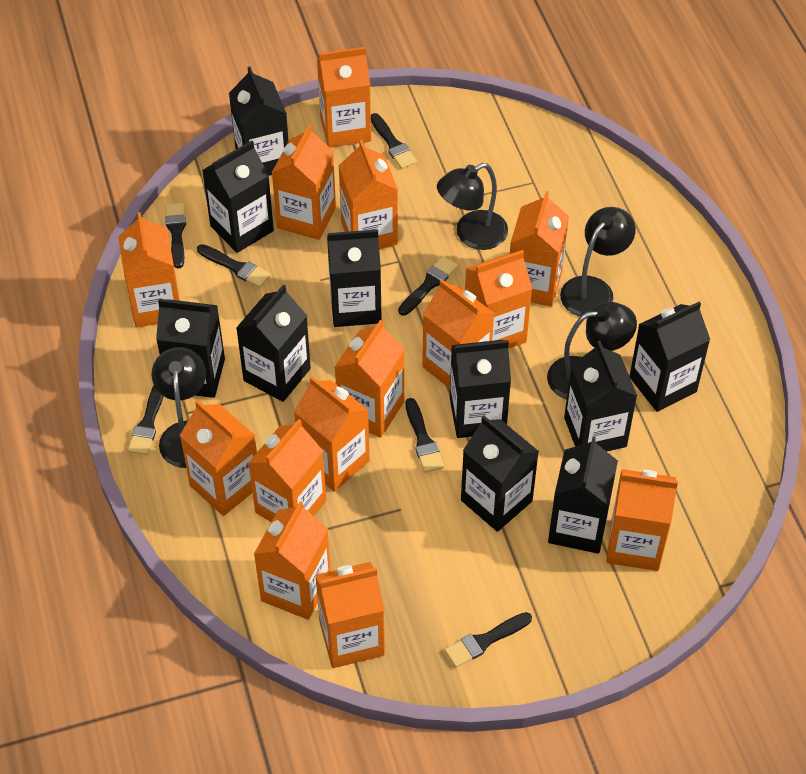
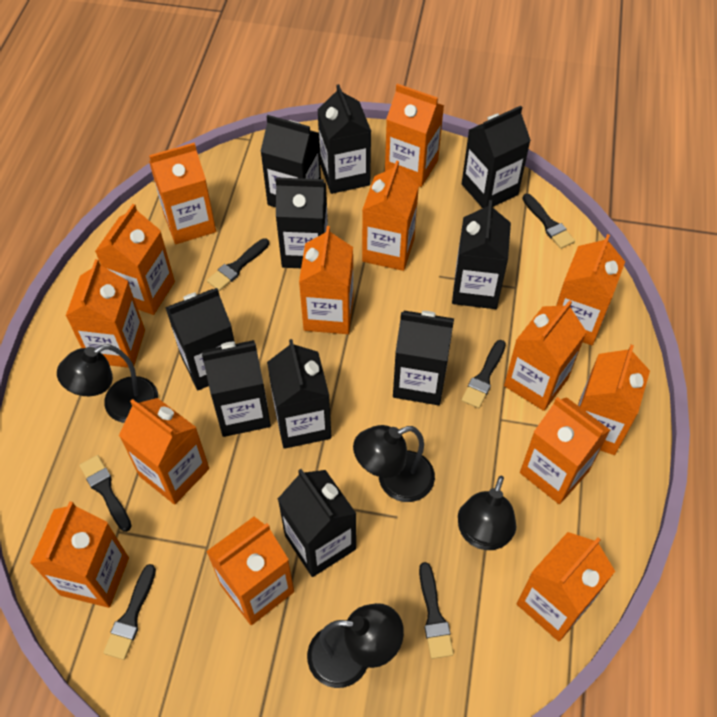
black brush: [128,386,163,455] [165,203,186,269] [197,244,271,288] [371,113,417,169] [398,256,458,316] [406,398,444,473] [444,612,532,667] = 7 -> [80,455,132,532] [103,564,156,660] [207,238,269,291] [419,562,454,659] [461,340,506,408] [522,194,575,249] = 6

